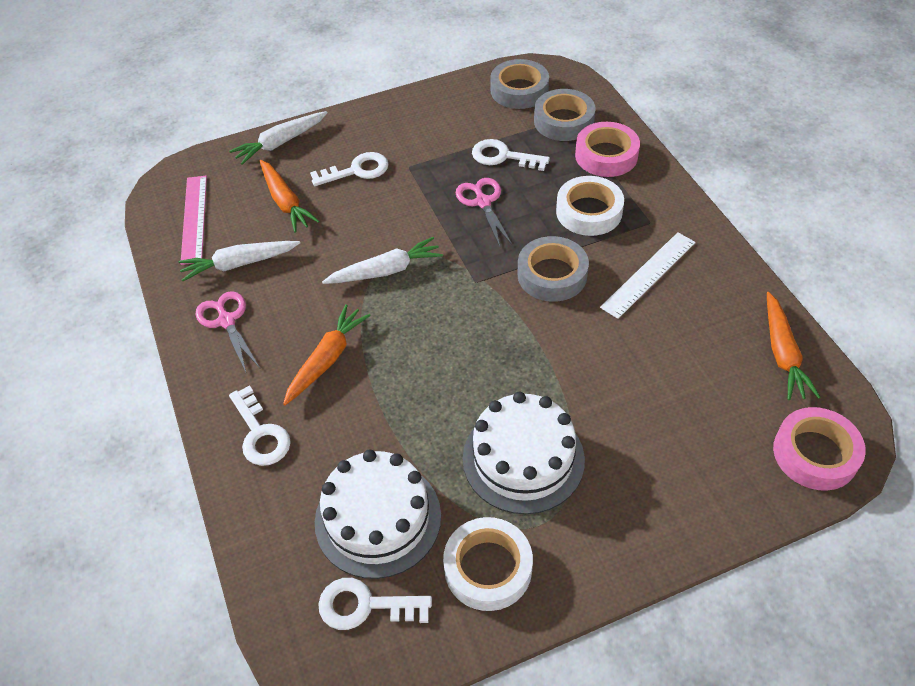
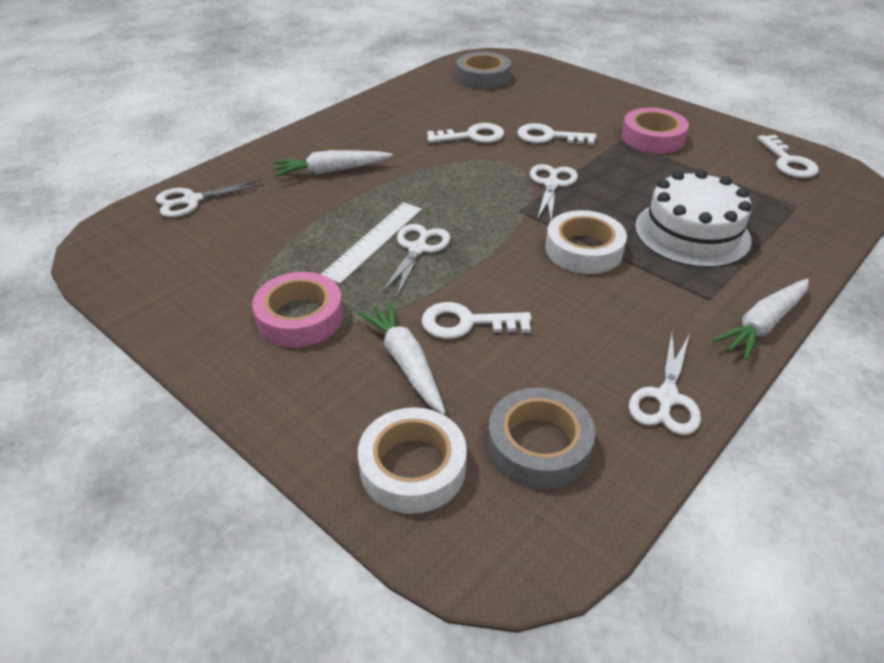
grey tape: [490,59,549,109] [518,236,589,302] [534,89,596,141] = 3 -> [456,52,511,89] [488,388,595,489] = 2
orange carrot: [260,160,319,233] [283,304,371,405] [767,292,820,400] = 3 -> none = 0
pink ruler: [180,176,207,265] = 1 -> none = 0
pink scissors: [195,291,260,372] [456,178,513,247] = 2 -> none = 0
white cake: [315,449,441,579] [463,392,585,514] = 2 -> [635,170,752,268] = 1
white scissors: none = 0 -> [156,179,265,217] [381,224,451,299] [530,164,578,221] [629,332,701,435] = 4

